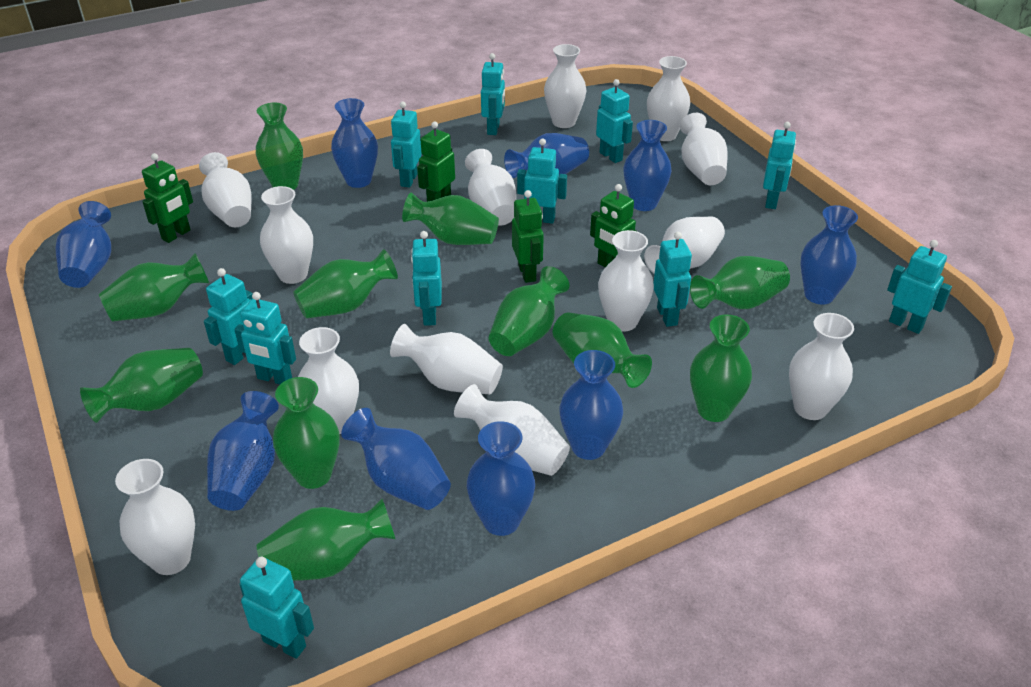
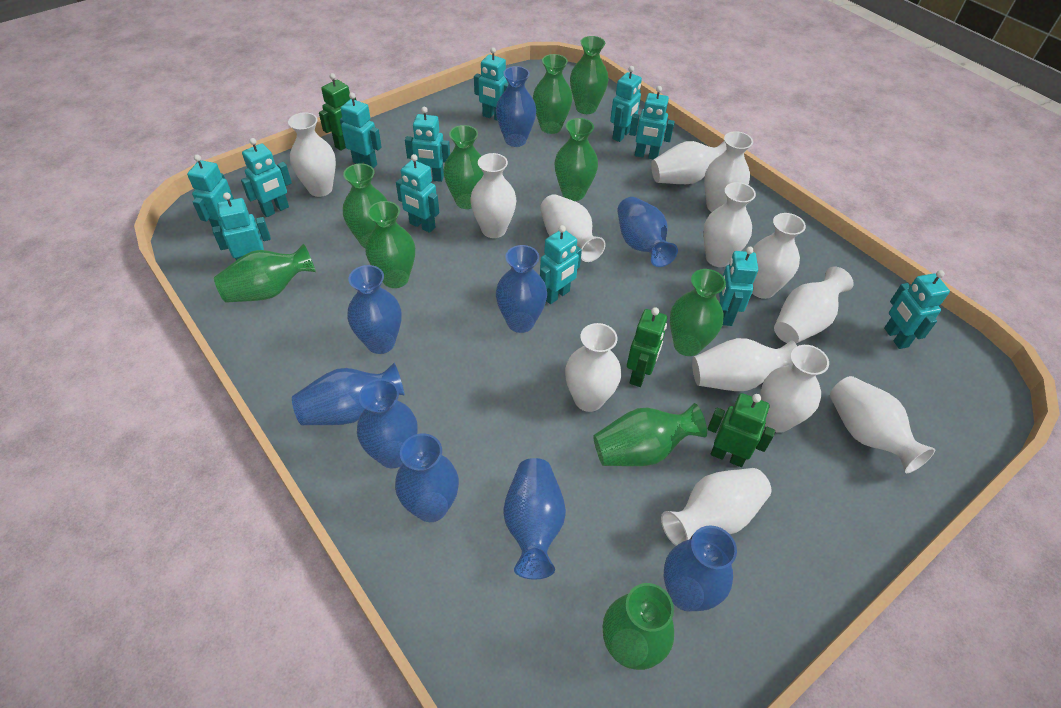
green robot: [142,153,193,243] [417,121,455,202] [512,190,544,283] [590,184,636,268] = 4 -> [319,73,356,151] [627,307,667,387] [707,393,775,467] = 3
green vase: [80,348,203,423] [99,253,209,322] [256,103,303,190] [257,499,395,581] [273,377,339,489] [293,249,398,319] [402,193,499,245] [489,266,570,356] [553,313,652,388] [690,256,790,309] [690,314,752,422] = 11 -> [214,244,316,303] [343,163,387,249] [365,201,415,288] [443,125,484,209] [533,54,573,134] [555,118,598,201] [570,36,608,114] [593,403,707,466] [603,583,674,670] [670,269,726,356] = 10
turquoise robot: [204,268,253,365] [234,292,296,384] [239,557,314,659] [391,101,422,188] [411,231,442,326] [481,53,505,135] [517,138,567,224] [596,79,633,163] [653,232,692,327] [763,122,796,209] [887,240,952,334] = 11 -> [187,155,234,229] [212,193,271,260] [241,138,292,217] [340,92,382,168] [396,154,439,233] [405,107,450,182] [474,47,508,121] [540,225,582,304] [610,66,642,142] [629,86,675,159] [719,247,758,326] [884,270,950,349] = 12

